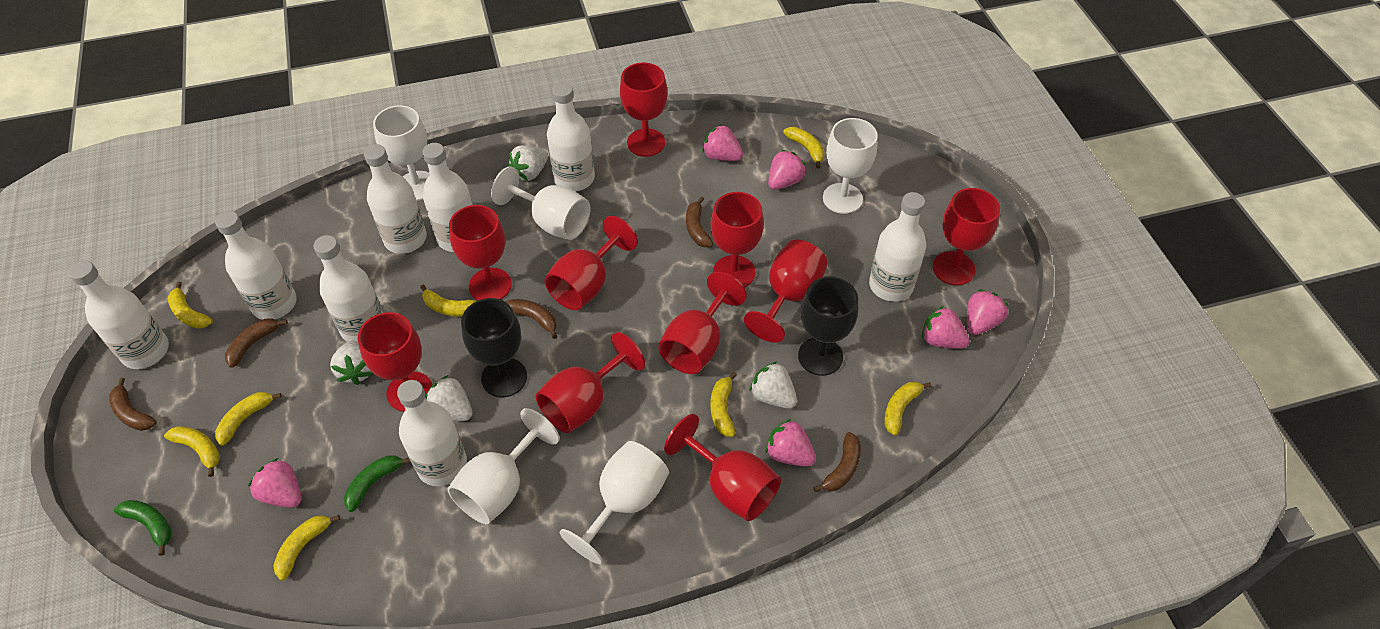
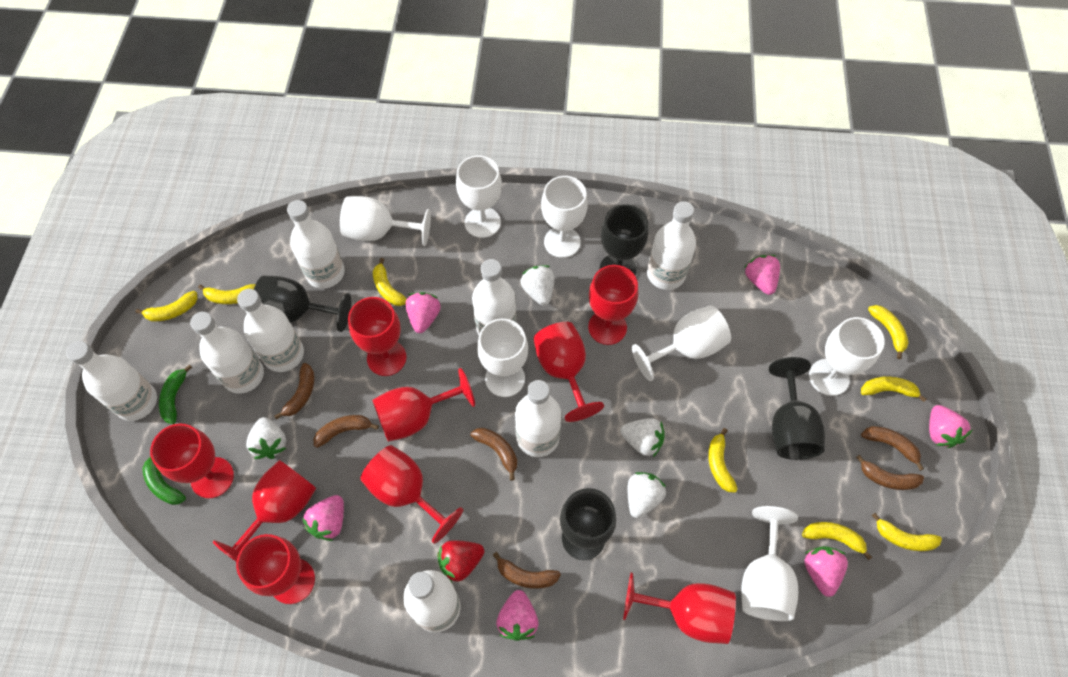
black goblet: [461,298,527,398] [798,276,858,376] = 2 -> [254,275,351,332] [560,488,616,560] [599,204,649,276] [769,357,825,460] = 4
brown banana: [109,378,157,431] [225,318,288,368] [506,299,557,339] [686,197,713,248] [814,432,861,492] = 5 -> [275,363,315,419] [314,415,379,448] [470,428,517,481] [493,552,561,589] [856,455,924,490] [861,426,924,471] = 6
red goblet: [358,312,433,412] [449,205,512,300] [536,332,645,433] [544,216,638,310] [620,63,668,157] [658,272,747,374] [664,414,781,521] [711,192,764,288] [744,240,828,343] [933,188,1000,285] = 10 -> [150,424,234,499] [213,460,316,561] [236,534,315,604] [348,297,407,376] [360,445,463,544] [372,368,475,442] [533,322,604,422] [588,265,638,345] [623,573,736,644] = 9
red strawberry: none = 0 -> [437,540,484,583] = 1
white goblet: [373,105,430,201] [447,408,560,524] [491,166,590,240] [560,441,669,564] [823,118,878,214] = 5 -> [340,196,431,246] [456,155,502,238] [477,319,528,397] [541,176,588,258] [632,306,731,381] [741,506,798,621] [809,317,885,396] = 7

